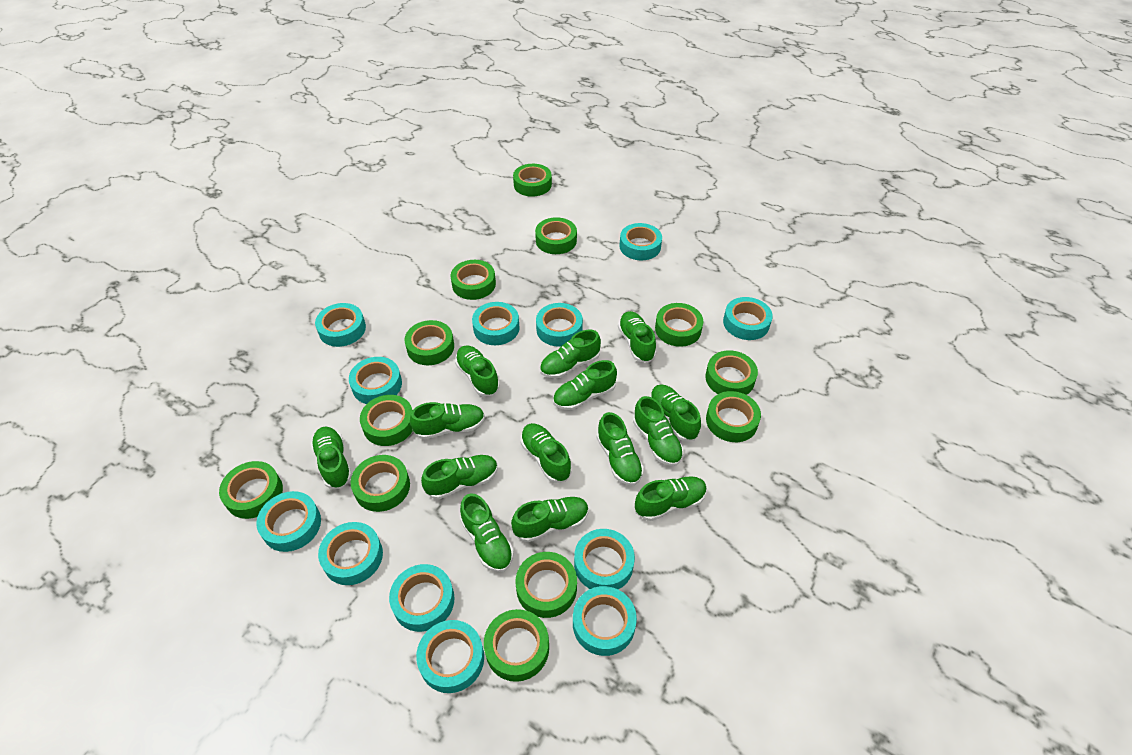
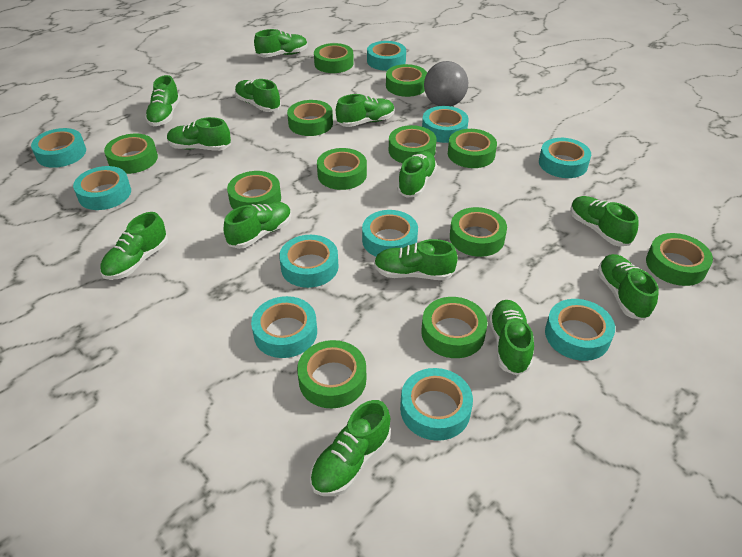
green shoe: [311,427,352,489] [410,402,485,439] [421,455,498,500] [455,345,500,397] [460,493,514,572] [511,496,589,542] [520,423,572,483] [540,330,601,379] [553,360,617,410] [596,412,644,486] [618,311,656,363] [633,396,683,466] [635,476,707,521] [650,385,701,441] = 14 -> [100,212,168,280] [145,75,180,126] [167,117,231,151] [224,202,292,249] [235,79,281,112] [254,29,308,58] [310,400,391,496] [336,94,395,127] [374,239,458,280] [397,151,437,198] [489,300,534,376] [570,196,638,246] [597,254,659,320] = 13
grey ball: none = 0 -> [424,61,468,106] = 1
turquoise tape: [256,491,321,552] [315,303,366,347] [318,522,383,585] [349,357,402,404] [389,564,455,632] [416,620,484,693] [472,302,520,345] [536,303,583,347] [573,586,637,656] [574,529,635,589] [619,223,662,260] [723,297,773,340] = 12 -> [31,128,86,168] [73,166,131,210] [251,296,317,358] [279,235,339,288] [362,210,418,257] [367,41,406,71] [400,368,473,441] [422,106,469,143] [539,138,591,178] [545,299,615,361] = 10

